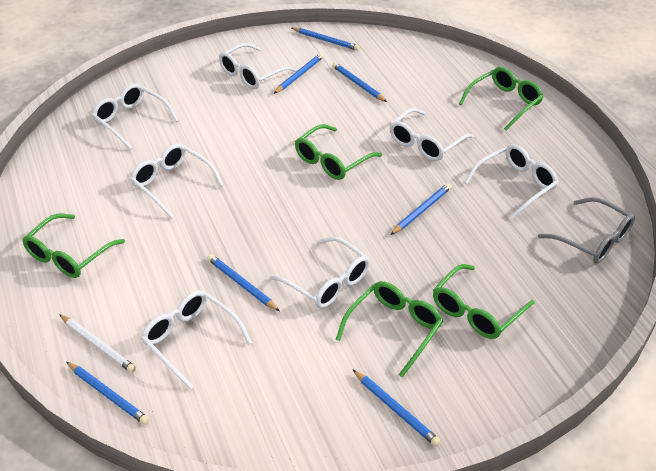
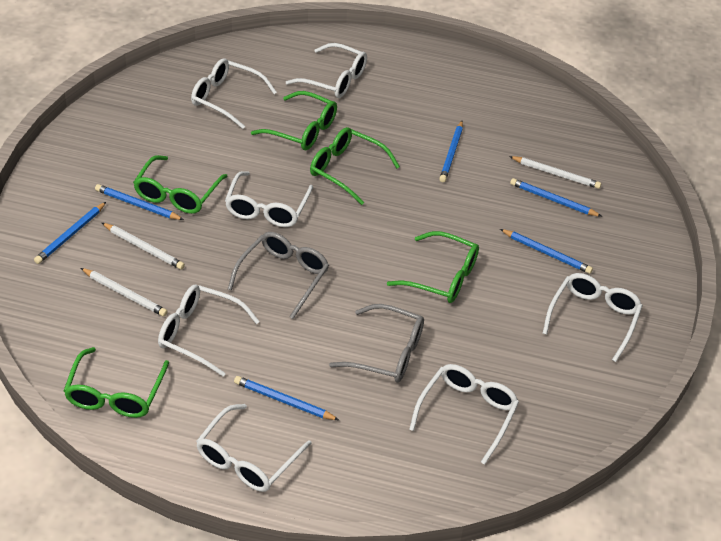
blue pencil: [66,362,149,425] [207,254,280,311] [274,53,324,94] [292,27,360,51] [332,62,387,102] [353,370,441,446] [390,183,452,235] = 7 -> [34,202,106,264] [95,184,184,220] [234,376,339,420] [439,121,463,182] [500,229,593,274] [510,178,602,217] = 6
grey glasses: [538,197,635,264] = 1 -> [228,232,329,319] [329,304,424,383] = 2
white pencil: [59,314,136,373] = 1 -> [81,268,168,317] [102,223,185,270] [509,156,601,189] = 3

